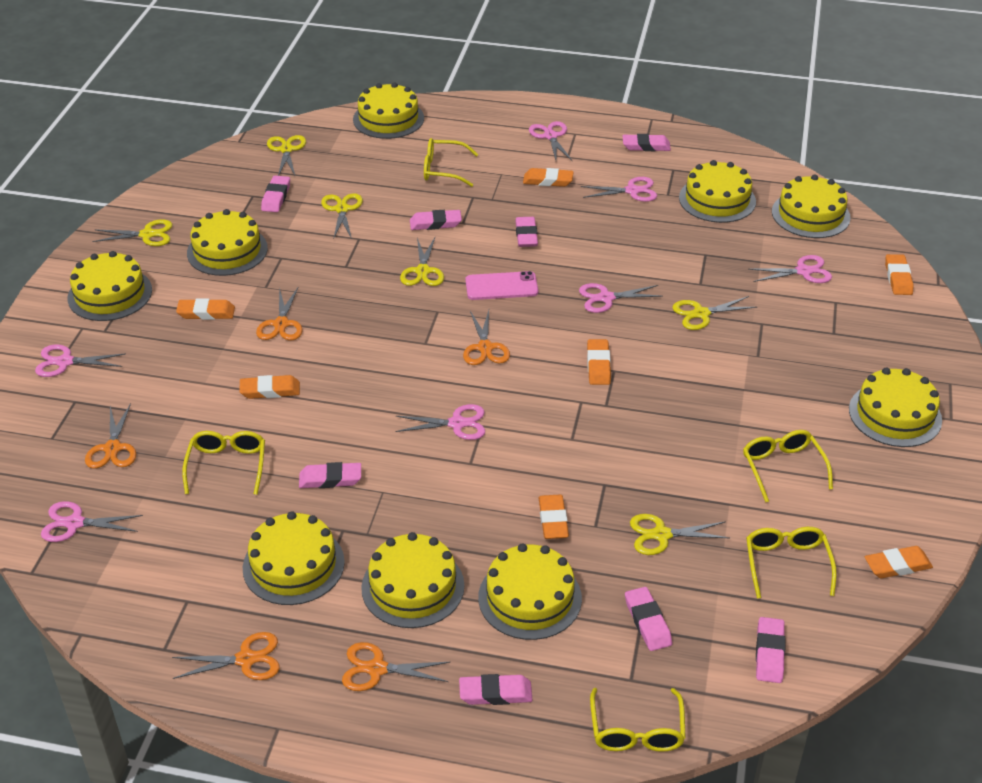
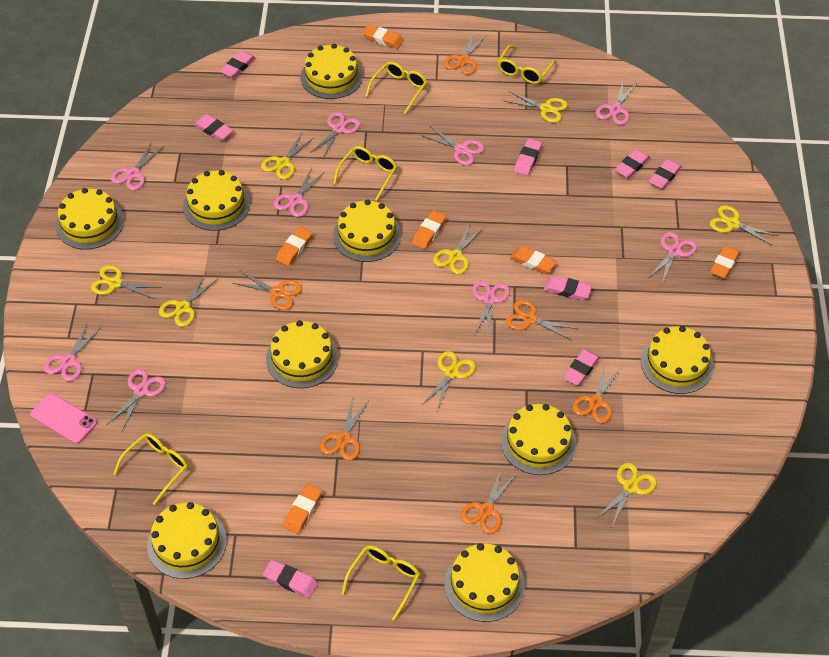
orange eraser: [176,298,235,320] [239,375,300,399] [523,168,574,187] [539,495,569,539] [587,339,611,385] [865,546,933,578] [885,254,914,295] = 7 -> [276,226,312,266] [283,484,322,534] [362,25,404,49] [412,210,446,250] [510,246,557,274] [710,245,740,279] = 6
orange scissors: [85,403,136,469] [172,632,280,680] [256,287,303,340] [342,642,451,691] [463,310,510,365] = 5 -> [232,271,302,310] [320,397,369,461] [444,34,486,75] [461,469,517,534] [506,300,578,340] [573,365,620,423] = 6
pink scissors: [35,345,126,377] [41,501,143,542] [395,404,485,440] [529,121,573,161] [579,283,663,313] [581,177,657,202] [748,255,832,283] = 7 -> [44,324,101,381] [107,369,166,430] [111,142,163,190] [274,168,325,217] [310,112,361,158] [421,126,484,165] [472,281,510,337] [595,82,636,125] [647,232,697,284] = 9
yellow scissors: [92,219,172,246] [267,135,306,176] [321,193,363,240] [400,238,444,286] [630,514,729,555] [672,296,757,330] = 6 -> [91,265,162,299] [159,273,218,327] [261,133,314,180] [423,351,476,411] [433,223,484,274] [504,91,568,123] [597,463,657,526] [710,205,779,246] = 8

